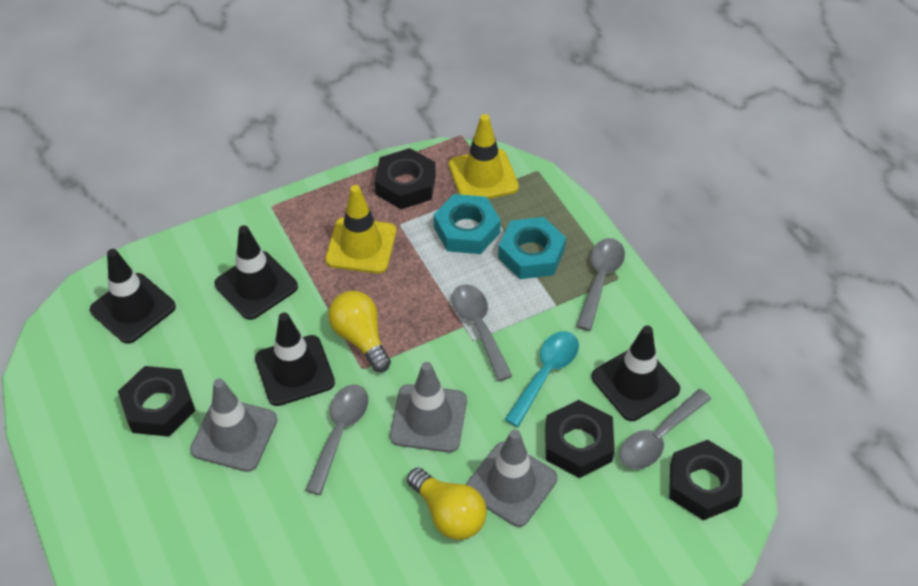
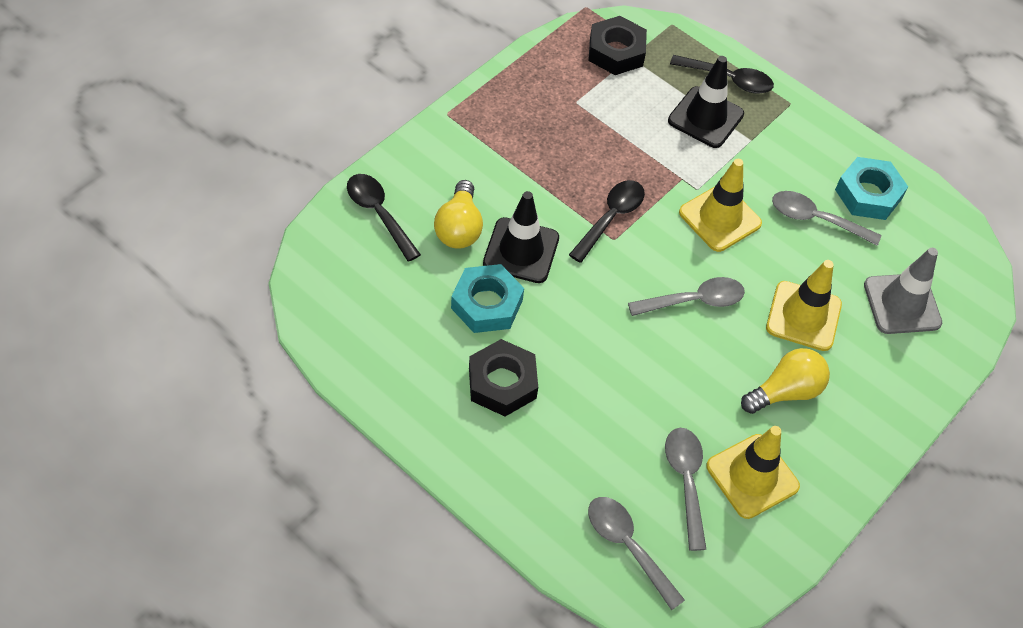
black nut: [118,366,195,437] [375,148,436,209] [545,400,615,478] [669,440,742,520] = 4 -> [469,339,538,417] [588,16,647,75] = 2
black spoon: none = 0 -> [347,174,421,262] [569,180,645,263] [670,55,774,94] = 3
black traffic cone: [90,249,176,344] [215,225,298,320] [255,313,335,406] [592,326,680,421] = 4 -> [483,191,559,283] [668,56,744,148] = 2
grey traffic cone: [190,378,277,472] [390,362,467,453] [466,430,558,527] = 3 -> [864,248,942,334] = 1
turquoise spoon: [504,331,579,427] = 1 -> none = 0
yellow traffic cone: [325,185,397,274] [449,114,519,199] = 2 -> [679,159,762,252] [706,426,800,519] [766,260,842,351] = 3

